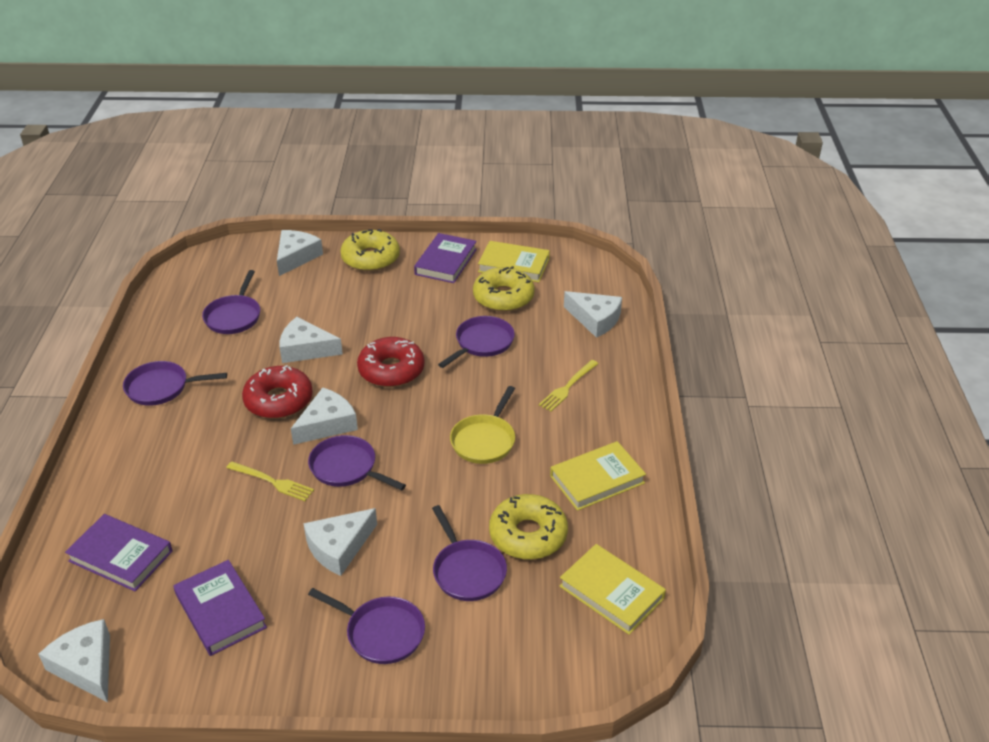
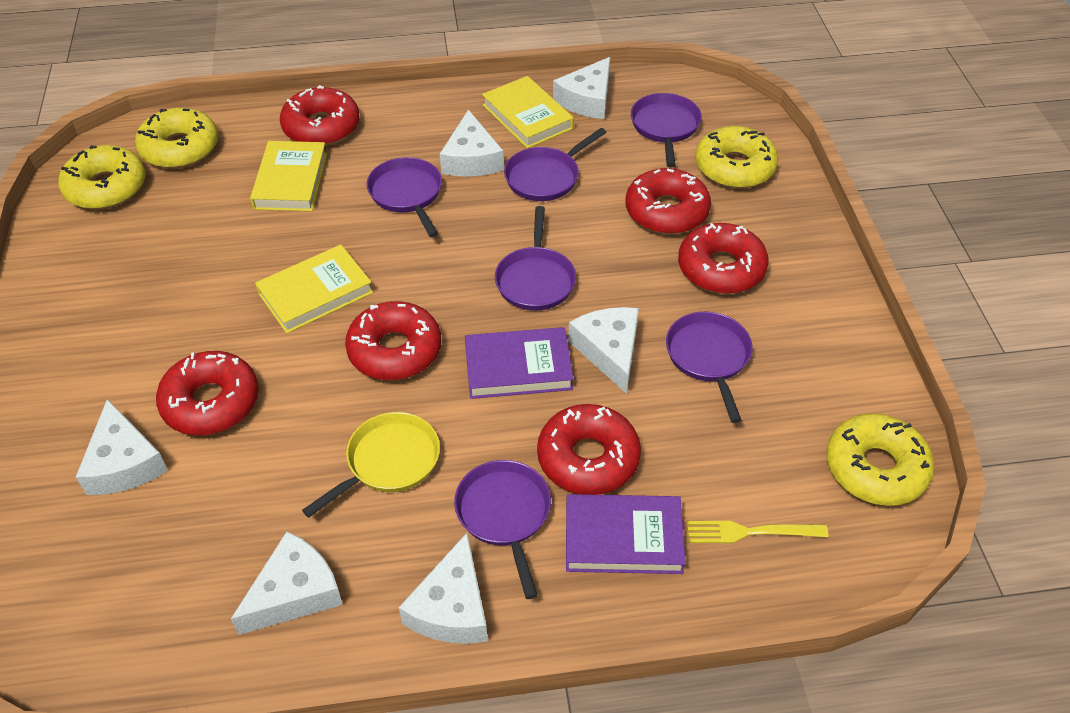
purple book: [65,514,172,591] [173,560,267,656] [414,233,477,283] = 3 -> [465,327,574,399] [566,494,686,574] = 2
red donut: [242,365,313,419] [357,337,424,387] = 2 -> [156,351,259,435] [280,85,360,146] [345,301,441,381] [537,404,641,495] [626,168,711,234] [678,223,769,294] = 6
yellow donut: [340,229,400,272] [473,266,535,312] [489,494,568,560] = 3 -> [58,145,146,209] [135,108,218,169] [695,126,778,188] [826,413,934,506] = 4
yellow fork: [226,461,314,501] [539,360,598,411] = 2 -> [687,521,829,543] = 1

